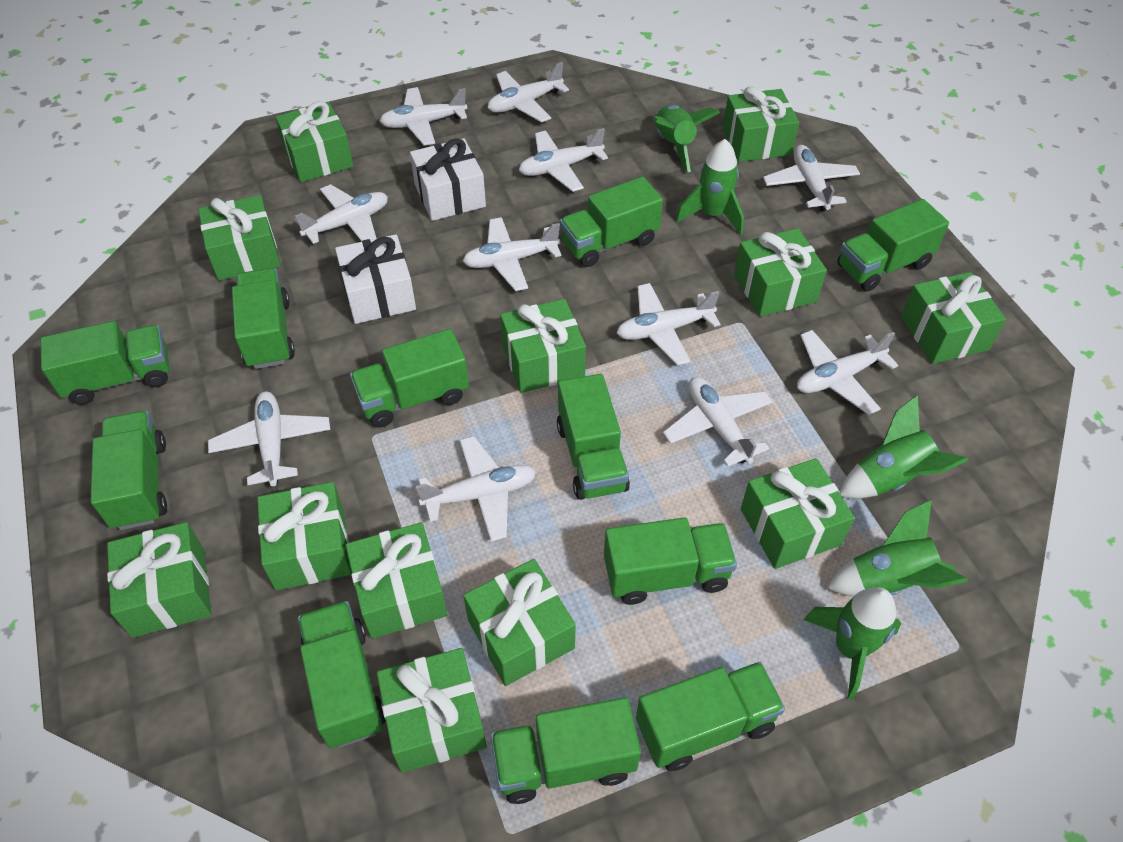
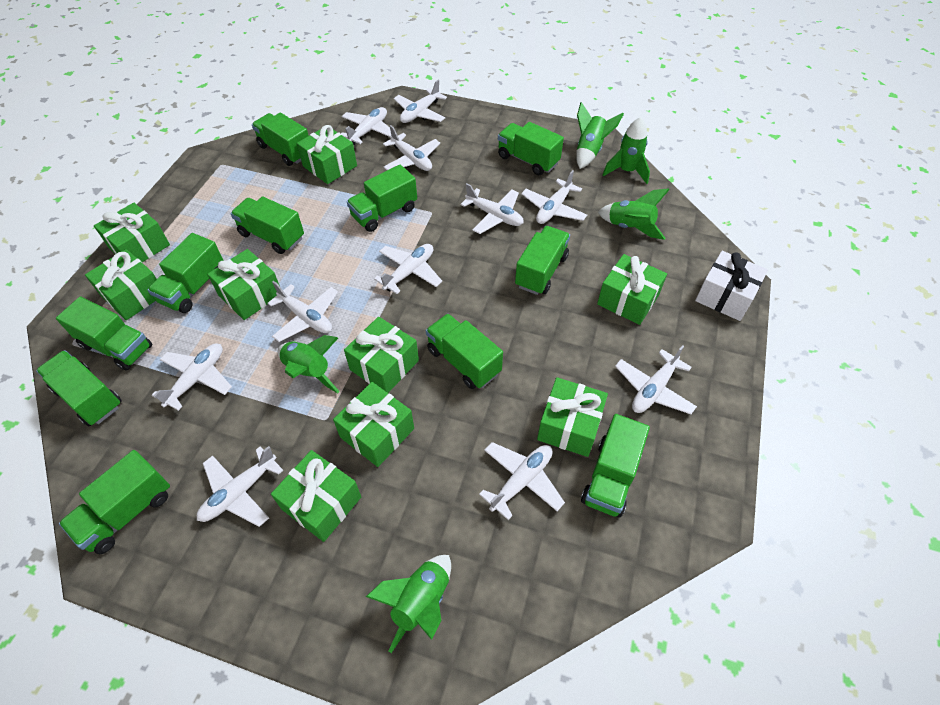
green gift: [107,522,212,638] [198,195,281,281] [257,482,352,590] [275,101,353,182] [346,522,447,639] [377,648,487,773] [463,559,576,686] [500,299,586,393] [723,86,800,162] [734,228,827,317] [741,458,855,569] [901,272,1006,364] = 12 -> [85,249,157,320] [94,203,170,262] [207,249,280,320] [271,450,361,542] [297,125,357,184] [333,382,414,467] [344,317,419,393] [537,377,608,457] [597,254,667,325] = 9
white gift: [335,234,416,324] [410,138,486,221] = 2 -> [695,251,768,321] = 1

